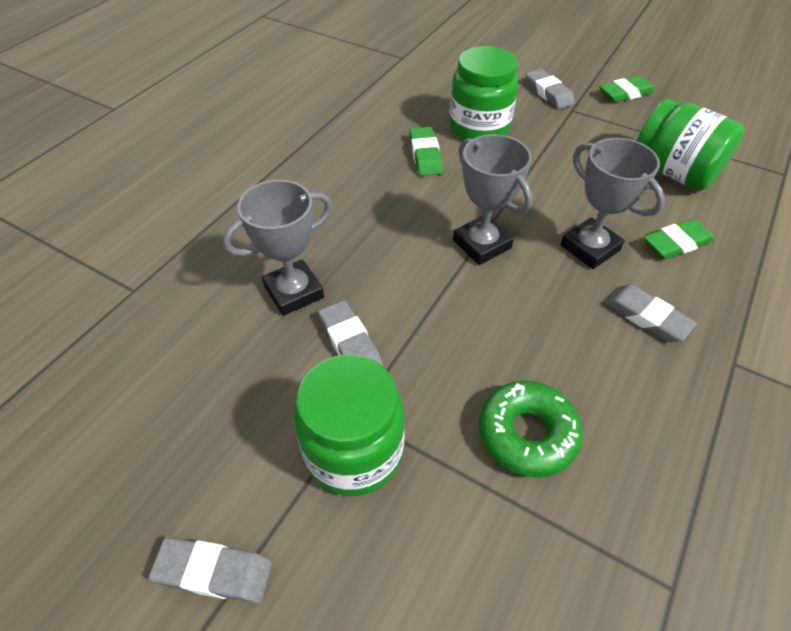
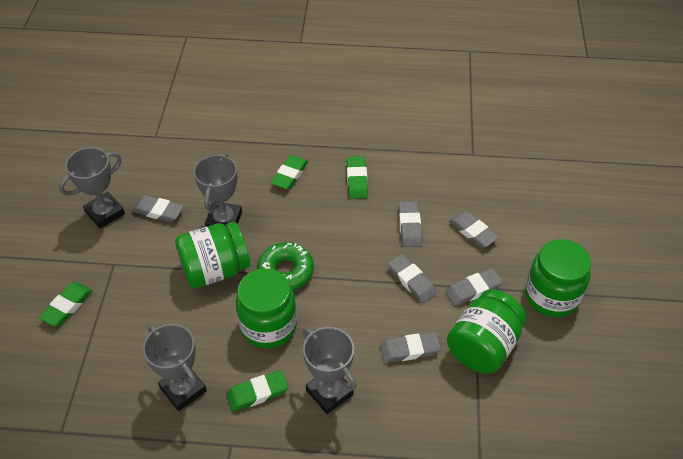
green eraser: [409,127,443,176] [599,76,655,103] [644,219,715,259] = 3 -> [39,282,93,326] [226,370,288,412] [271,155,308,190] [347,156,368,199] = 4
green jar: [294,354,405,496] [449,46,518,140] [637,99,745,191] = 3 -> [175,222,250,288] [236,269,297,348] [447,289,526,374] [525,239,591,317] = 4
grey eraser: [148,537,272,603] [318,300,383,366] [526,69,575,109] [604,284,697,342] = 4 -> [132,195,184,222] [380,332,441,363] [388,254,437,303] [399,201,422,247] [445,268,503,306] [449,211,499,248] = 6
grey trophy: [223,180,332,316] [453,134,532,265] [560,138,665,269] = 3 -> [59,147,125,229] [143,324,207,411] [194,153,242,227] [303,327,356,414] = 4

